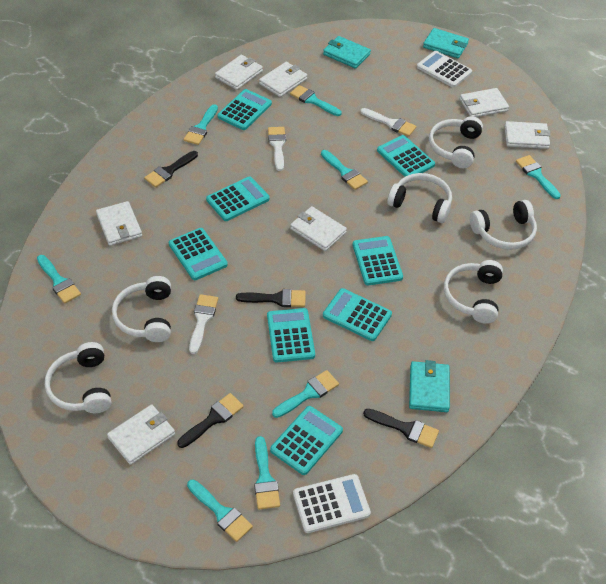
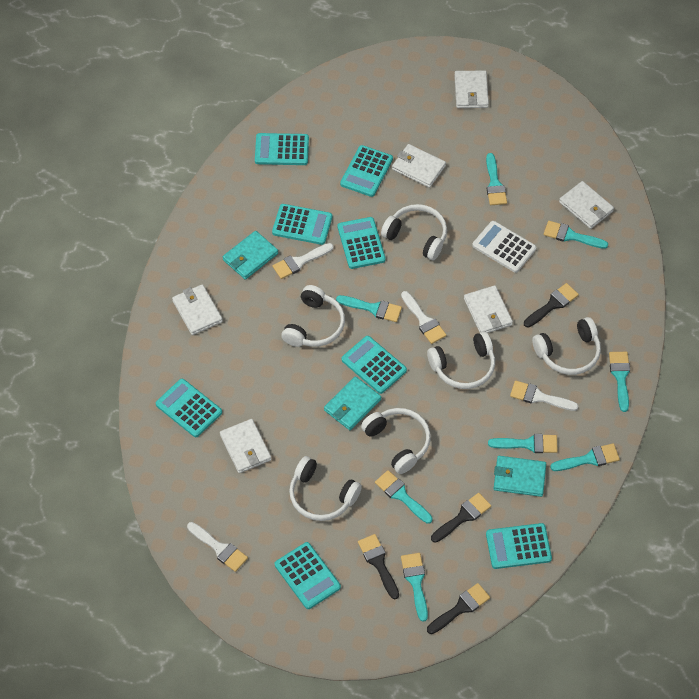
white brush: [189,294,218,354] [268,127,286,171] [360,108,416,137] = 3 -> [187,522,248,572] [272,243,334,279] [401,291,446,344] [510,381,578,411] = 4
white calculator: [293,474,371,533] [417,51,472,88] = 2 -> [472,221,536,273] = 1
white wallet: [96,201,142,246] [107,404,175,465] [215,55,263,90] [259,62,307,97] [290,206,347,251] [460,88,509,117] [504,121,551,149] = 7 -> [172,284,223,335] [220,419,272,473] [392,144,446,188] [454,71,489,108] [464,285,513,333] [559,181,614,229] = 6

